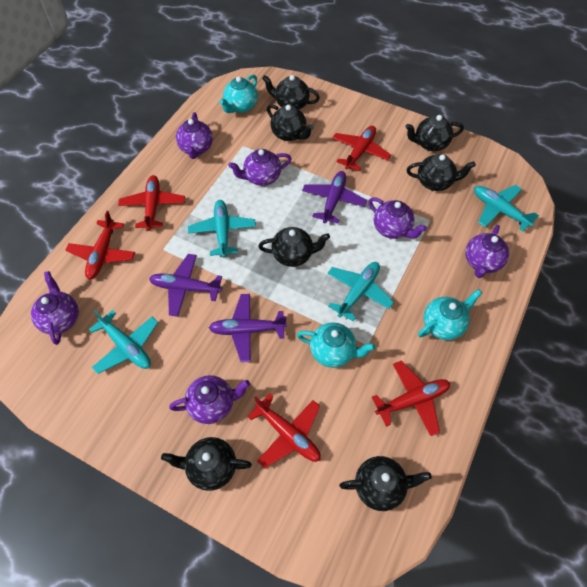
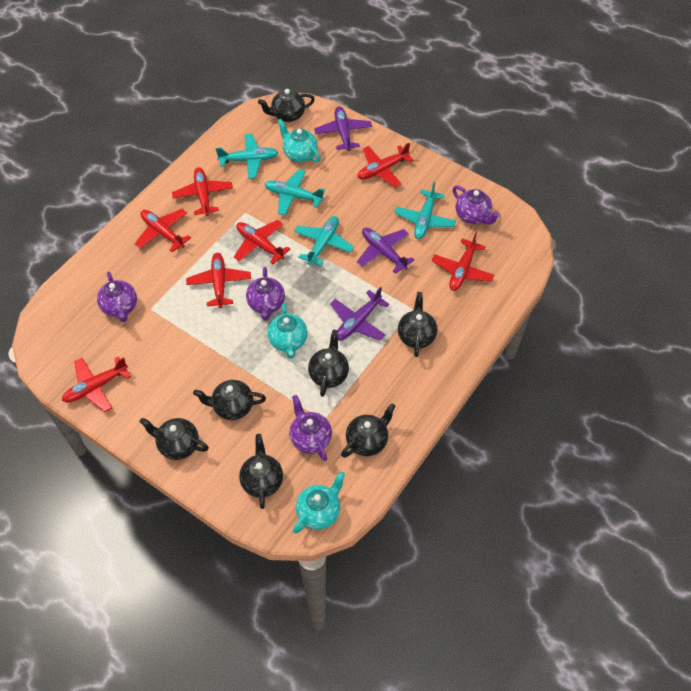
purple teapot: [31,271,79,345] [169,375,250,424] [176,112,213,159] [228,149,291,186] [369,197,427,239] [465,225,509,278] = 6 -> [97,272,137,322] [246,267,285,320] [289,395,332,461] [453,186,500,224] = 4
red plane: [65,211,135,280] [118,175,185,231] [247,393,321,468] [332,126,391,171] [372,360,450,436] = 5 -> [62,356,131,412] [135,209,191,252] [172,167,233,216] [186,253,251,308] [234,220,290,264] [358,143,414,187] [432,232,494,291] = 7

